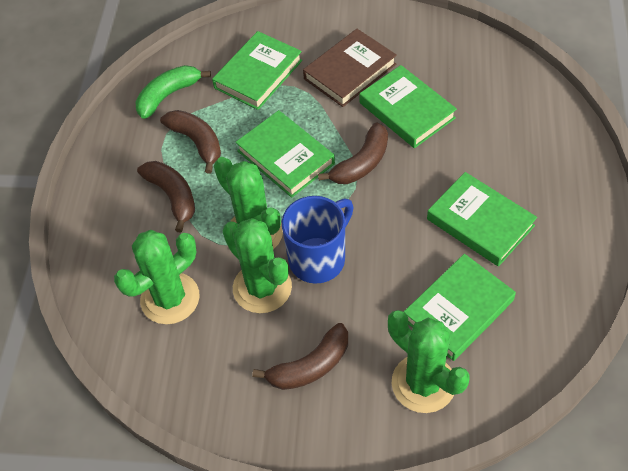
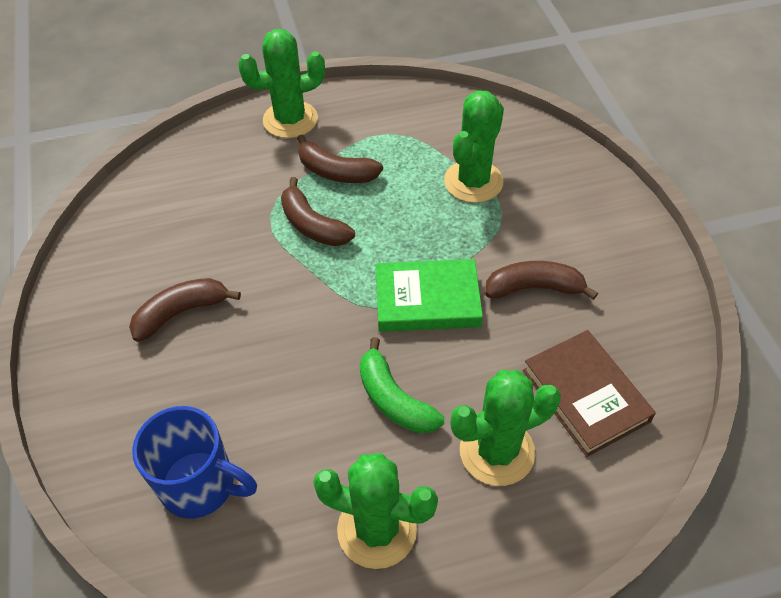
green book: [212,31,302,110] [236,110,335,198] [360,65,457,148] [404,254,516,361] [427,172,537,267] = 5 -> [376,259,483,332] = 1

